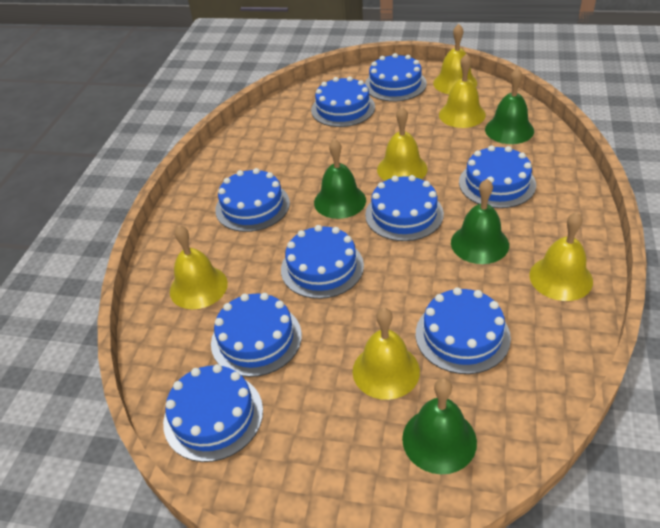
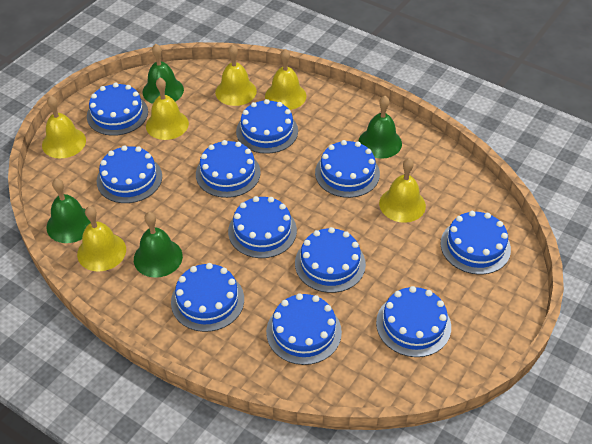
blue cake: [163,364,263,462] [211,293,302,377] [215,168,290,232] [281,225,364,299] [311,76,375,127] [365,53,427,102] [365,175,444,241] [416,287,511,374] [459,145,536,208] = 9 -> [87,83,148,136] [97,145,162,203] [171,263,244,332] [196,140,261,198] [228,196,297,258] [236,99,298,154] [266,293,342,365] [295,227,366,293] [315,140,380,198] [376,286,451,357] [441,211,511,275] = 11

